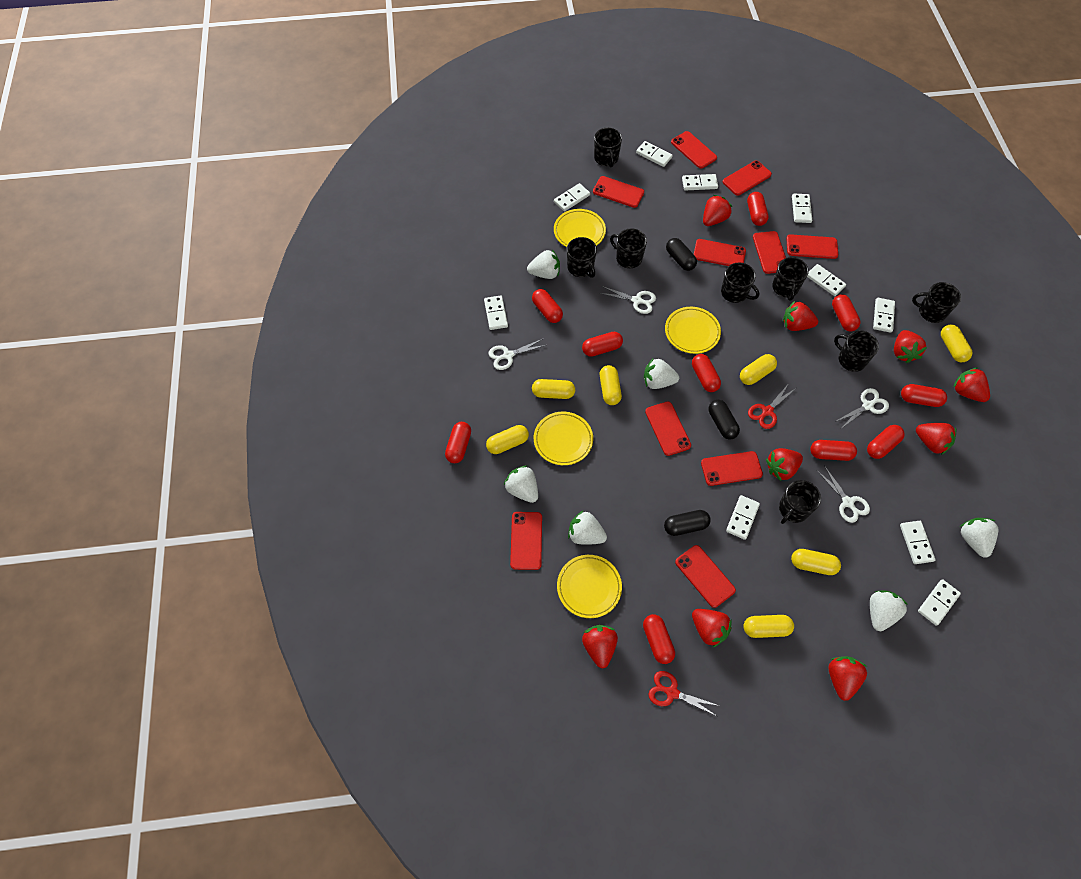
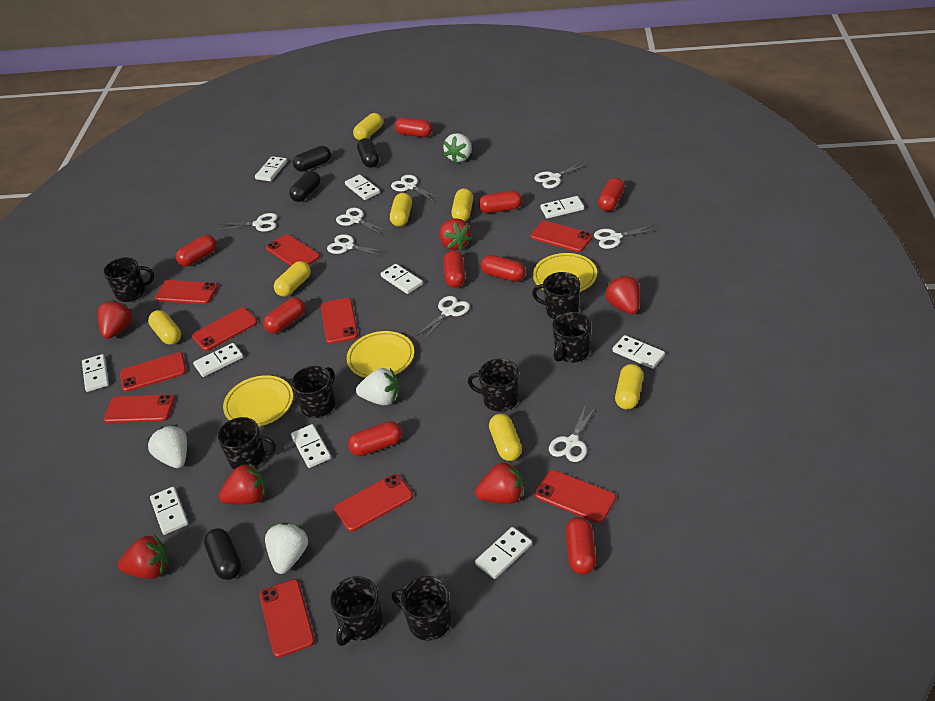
black capsule: [664,510,711,536] [666,238,697,271] [709,400,740,440] = 3 -> [204,528,241,580] [289,171,320,202] [293,146,331,172] [357,138,379,168] = 4
red capsule: [445,422,471,463] [532,289,563,323] [582,332,623,357] [643,614,675,664] [692,354,721,392] [747,192,769,226] [810,440,857,461] [832,294,860,332] [867,425,905,459] [901,384,947,407] = 10 -> [176,235,216,266] [263,297,305,333] [348,421,402,456] [395,118,432,137] [443,250,465,288] [478,191,522,213] [481,255,525,282] [566,517,596,574] [598,178,625,211] = 9
red scissors: [648,671,719,716] [748,383,796,429] = 2 -> none = 0
red strawberry: [582,625,618,668] [692,609,732,648] [703,195,732,226] [766,448,803,481] [783,301,818,331] [828,656,867,701] [894,330,927,363] [916,423,956,455] [953,367,990,402] = 9 -> [97,300,133,339] [118,534,169,579] [219,462,266,504] [439,218,472,250] [475,461,523,504] [605,275,640,314] = 6
white scissors: [488,339,546,370] [600,286,656,314] [817,467,870,523] [835,388,889,428] = 4 -> [218,213,278,232] [327,234,387,257] [336,208,389,235] [391,175,441,202] [415,296,470,341] [534,161,588,188] [549,405,597,462] [594,225,658,249] = 8
white strawberry: [504,465,538,503] [527,250,560,279] [568,510,607,545] [644,359,679,389] [870,590,908,631] [961,518,998,558] = 6 -> [147,424,187,468] [265,523,308,574] [356,368,399,405] [443,133,472,163] = 4
yellow plate: [534,412,593,465] [554,209,606,247] [557,555,622,618] [665,307,721,354] = 4 -> [223,375,293,427] [347,331,414,378] [533,253,597,292] = 3

